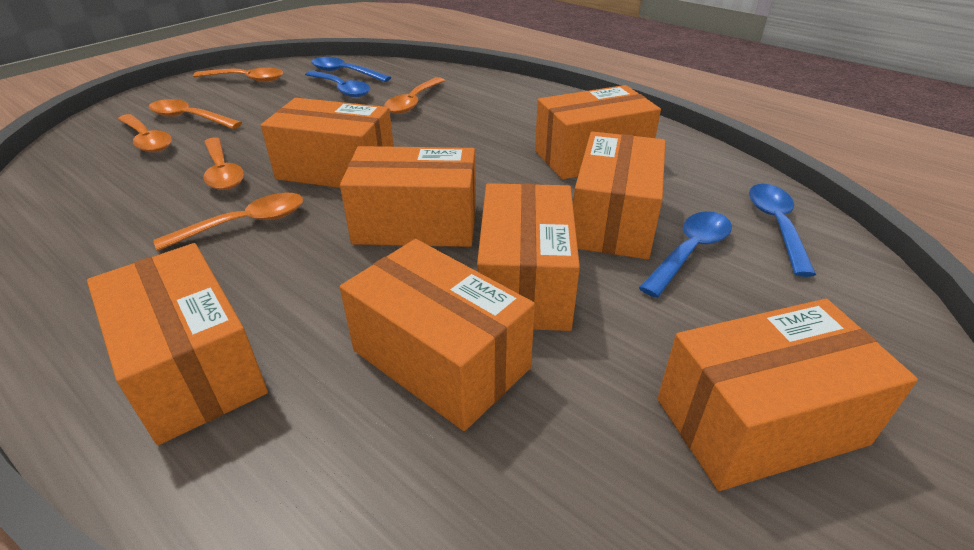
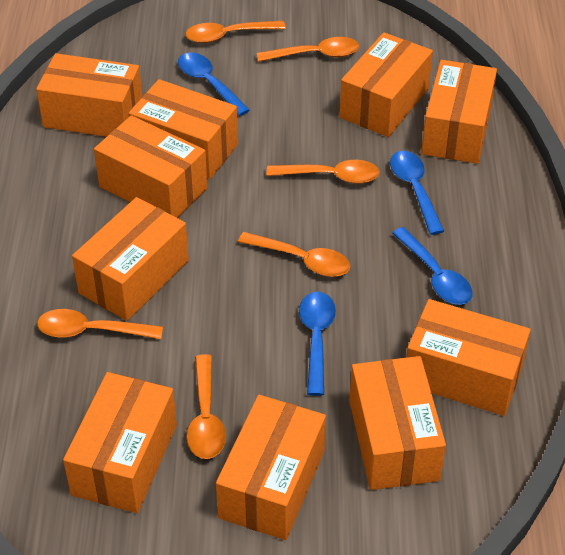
orange box: [87,243,268,445] [261,98,394,188] [340,146,476,247] [340,239,535,431] [477,183,580,331] [535,85,661,179] [573,131,666,259] [658,299,918,491] = 8 -> [36,53,142,137] [63,372,177,513] [72,197,189,321] [94,115,208,218] [128,79,238,179] [216,395,326,540] [340,32,433,137] [349,356,446,490] [406,299,531,416] [421,60,497,164] = 10

